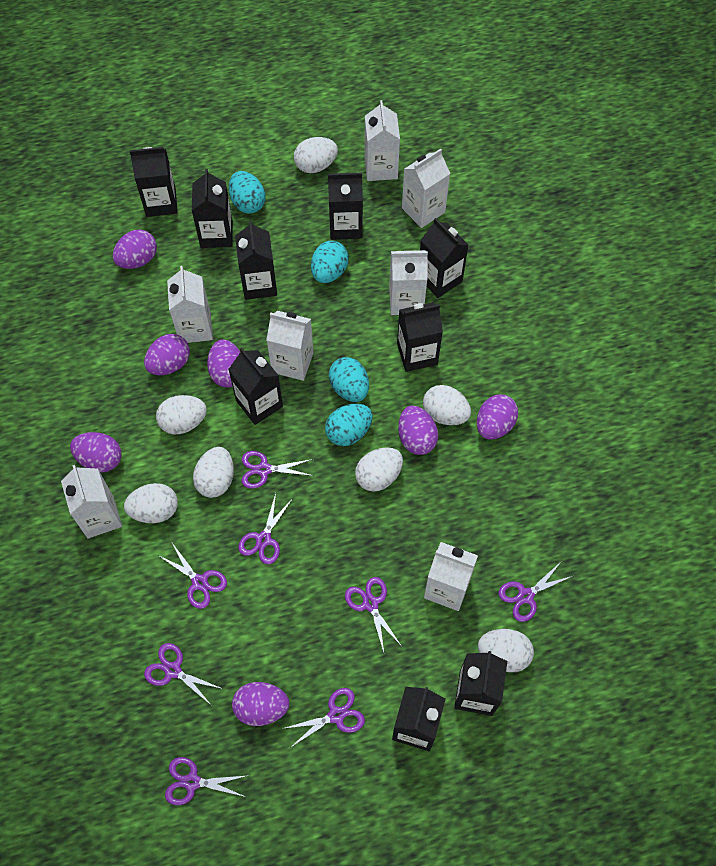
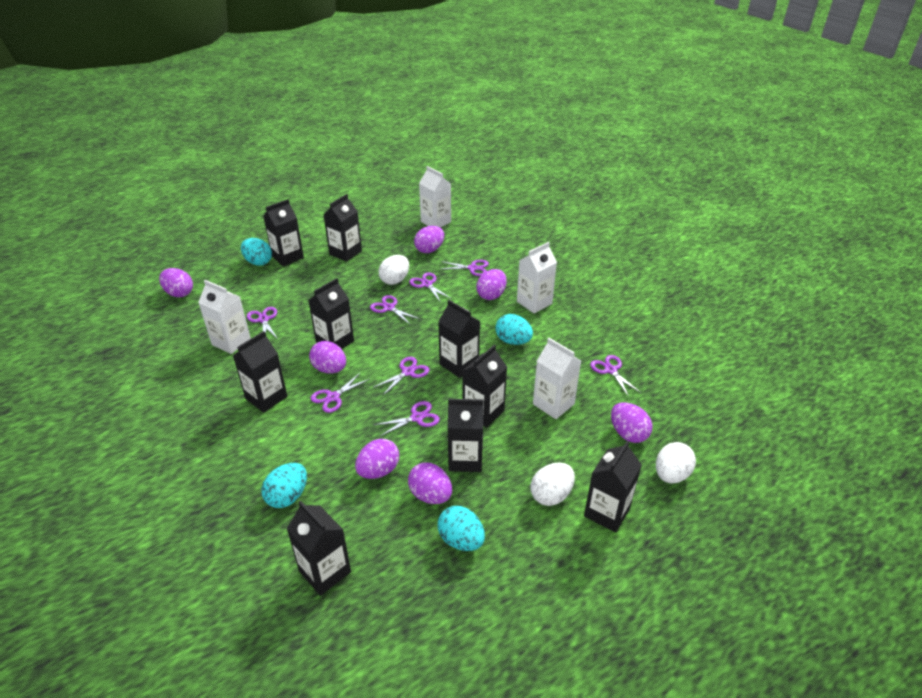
white carton: [61,465,122,539] [167,266,213,343] [266,311,314,381] [364,100,400,181] [389,250,428,315] [402,149,450,228] [424,542,478,611] = 7 -> [198,280,251,354] [419,166,451,227] [517,242,557,313] [533,338,581,419] = 4
white egg: [124,483,178,523] [156,395,207,435] [193,447,234,498] [294,137,338,173] [355,447,403,492] [423,385,471,425] [478,629,534,672] = 7 -> [378,255,409,285] [531,463,575,506] [656,442,696,484] = 3

